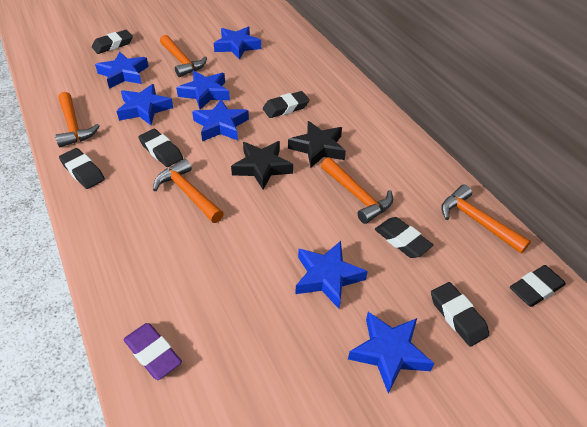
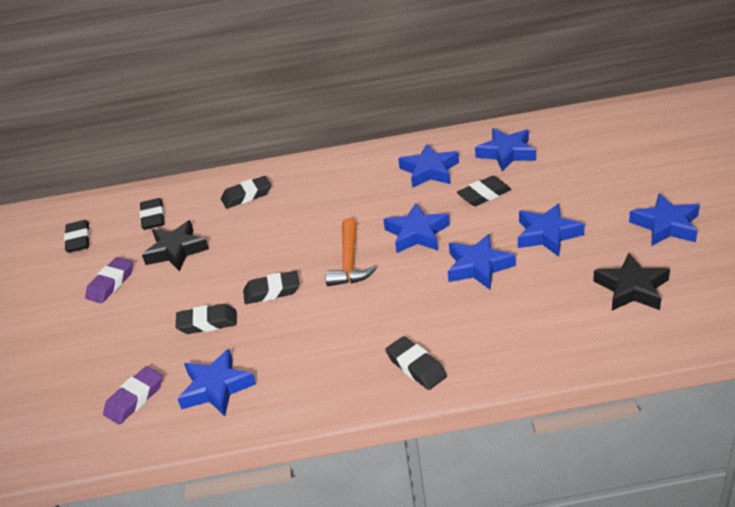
orange hammer: [55,92,100,147] [153,159,224,223] [160,35,207,77] [321,157,393,224] [441,185,531,253] = 5 -> [325,218,377,286] = 1
purple eraser: [124,323,182,380] = 1 -> [85,257,133,303] [103,366,163,424] = 2

